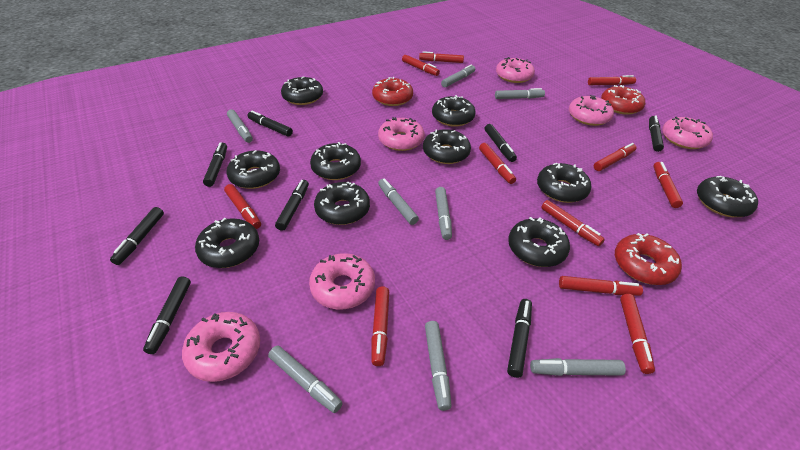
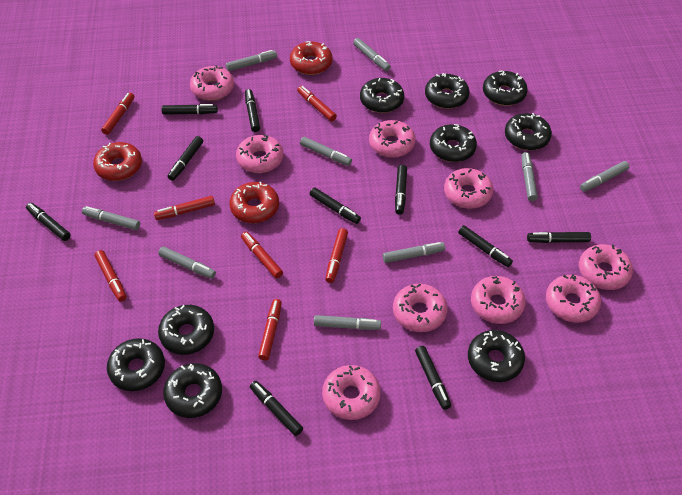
black donut: [195,218,259,268] [227,150,280,189] [281,76,323,105] [310,142,361,180] [314,182,370,225] [423,129,471,164] [432,95,476,127] [508,217,570,267] [537,163,591,203] [697,176,758,217] = 10 -> [107,338,165,391] [158,305,214,355] [163,363,222,418] [360,78,404,113] [425,73,469,109] [430,124,477,162] [468,330,525,382] [483,70,528,106] [505,113,552,150] = 9
black marker: [110,207,164,265] [143,276,191,354] [203,142,227,187] [247,111,293,137] [275,180,309,231] [485,124,517,162] [507,299,532,378] [649,115,664,152] = 8 -> [26,203,71,241] [161,104,218,115] [168,136,203,181] [245,89,260,132] [250,381,303,436] [310,187,361,224] [395,165,407,215] [415,346,451,410] [458,225,513,267] [527,232,591,243] = 10
grey marker: [227,109,253,143] [268,346,343,413] [378,178,419,225] [425,321,452,411] [435,187,452,240] [441,64,475,87] [495,88,545,99] [530,358,626,376] = 8 -> [82,206,140,230] [158,246,216,279] [226,50,277,71] [300,137,352,166] [314,315,381,330] [353,38,391,71] [383,242,445,263] [521,152,538,201] [580,161,630,192] = 9
pink donut: [182,312,260,382] [309,253,375,310] [378,117,425,151] [496,57,535,83] [569,95,614,126] [662,117,713,149] = 6 -> [190,65,234,100] [236,135,283,173] [322,365,381,420] [369,120,416,158] [393,283,448,332] [444,168,493,209] [471,276,526,324] [546,275,601,323] [579,244,633,290] = 9
red marker: [224,184,261,229] [371,286,389,366] [402,55,440,76] [419,51,464,63] [479,143,516,184] [541,200,605,246] [559,276,643,296] [588,75,636,85] [594,143,637,171] [620,294,655,374] [653,162,683,208] = 11 -> [95,250,126,302] [101,93,134,135] [154,196,215,220] [241,232,283,278] [258,299,282,360] [297,86,337,121] [325,228,348,283] = 7

